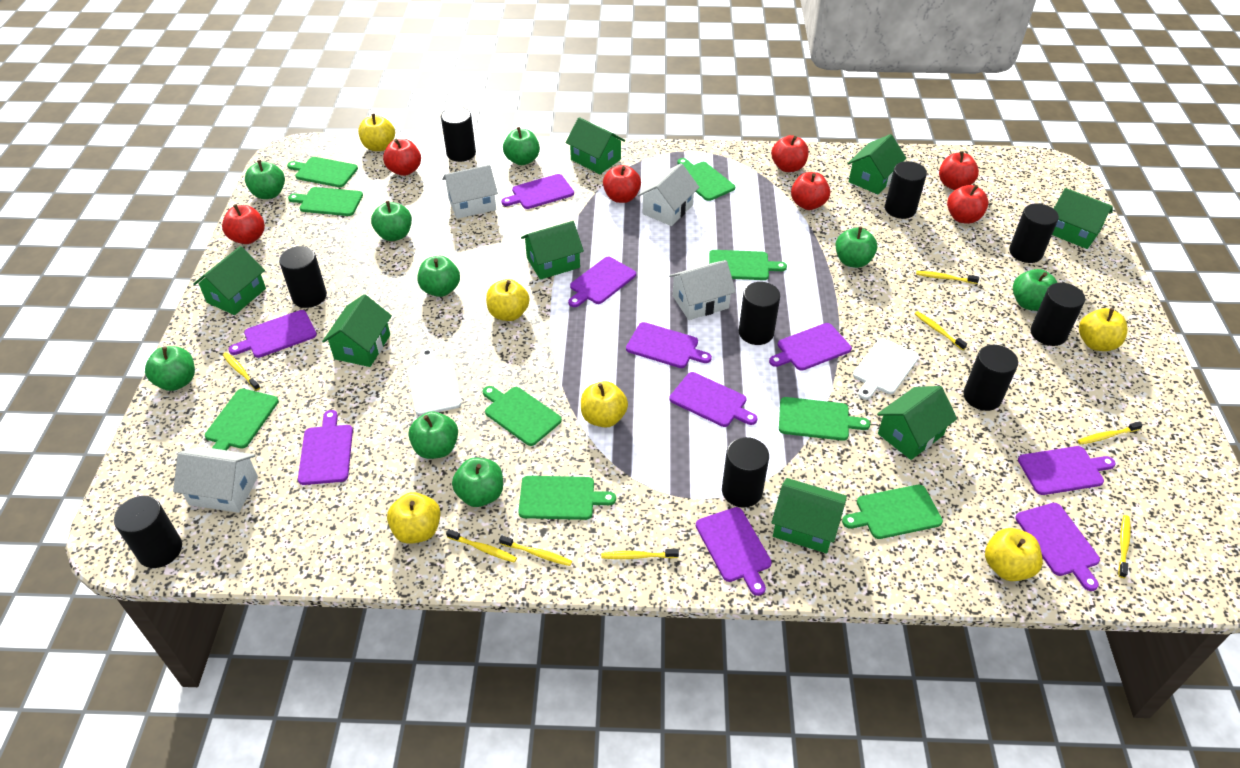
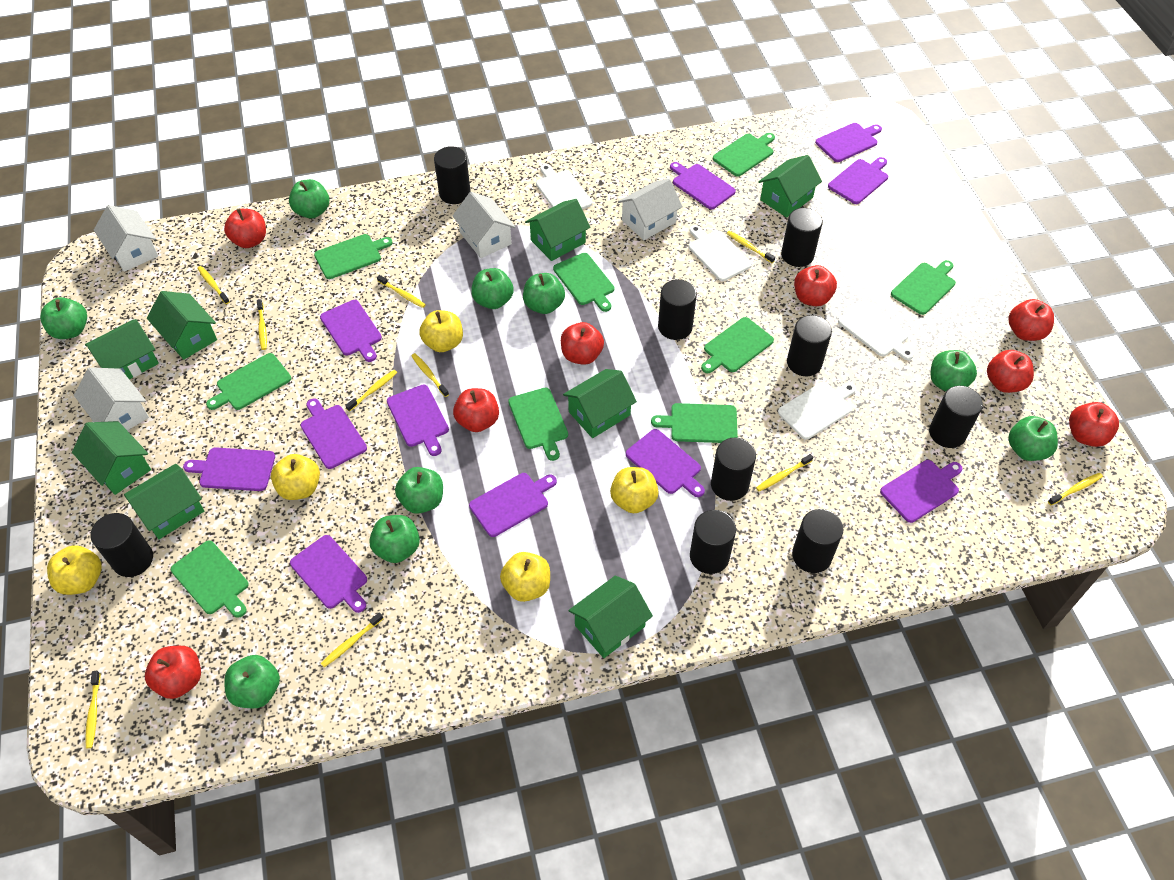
purple cutting board: [228,310,317,358] [298,410,353,485] [501,174,574,209] [568,257,636,307] [626,322,712,368] [669,372,758,427] [696,507,772,596] [769,323,852,371] [1015,503,1100,591] [1018,446,1116,495] = 10 -> [183,447,275,491] [290,535,367,613] [300,399,367,469] [320,300,382,362] [387,384,449,456] [469,473,557,537] [626,429,705,497] [670,162,736,210] [815,123,882,162] [828,157,888,204] [880,460,963,523] = 11
red apple: [222,204,265,244] [383,139,421,176] [603,165,641,203] [771,135,809,172] [791,172,830,210] [939,151,979,190] [947,185,989,224] = 7 -> [145,645,201,699] [224,208,266,248] [453,388,499,432] [561,322,604,365] [794,265,837,306] [987,350,1034,393] [1008,299,1054,341] [1069,402,1119,447] = 8
white cutting board: [408,348,461,416] [853,338,919,400] = 2 -> [536,164,592,209] [689,225,752,281] [778,382,856,440] [838,301,914,360] = 4
yellow apple: [358,113,395,151] [387,492,441,544] [486,279,529,321] [581,381,628,428] [985,528,1043,581] [1079,308,1127,351] = 6 -> [47,545,102,595] [271,454,320,500] [419,310,463,352] [500,552,550,602] [610,467,659,513] = 5
yellow toothbrush: [223,352,260,391] [446,529,517,563] [499,535,572,566] [601,549,679,559] [914,311,967,350] [916,271,979,284] [1077,421,1143,445] [1118,515,1131,578] = 8 -> [85,671,100,748] [197,266,230,304] [257,299,267,350] [321,612,383,667] [345,370,398,412] [377,275,426,308] [411,353,449,397] [727,231,775,263] [756,454,813,491] [1048,473,1103,505] = 10

